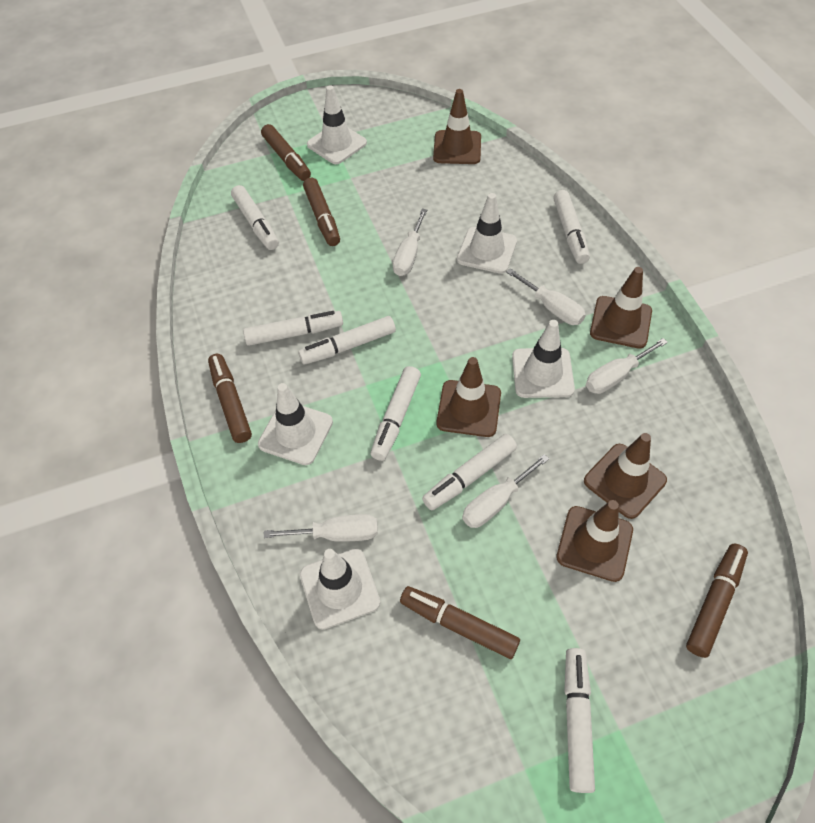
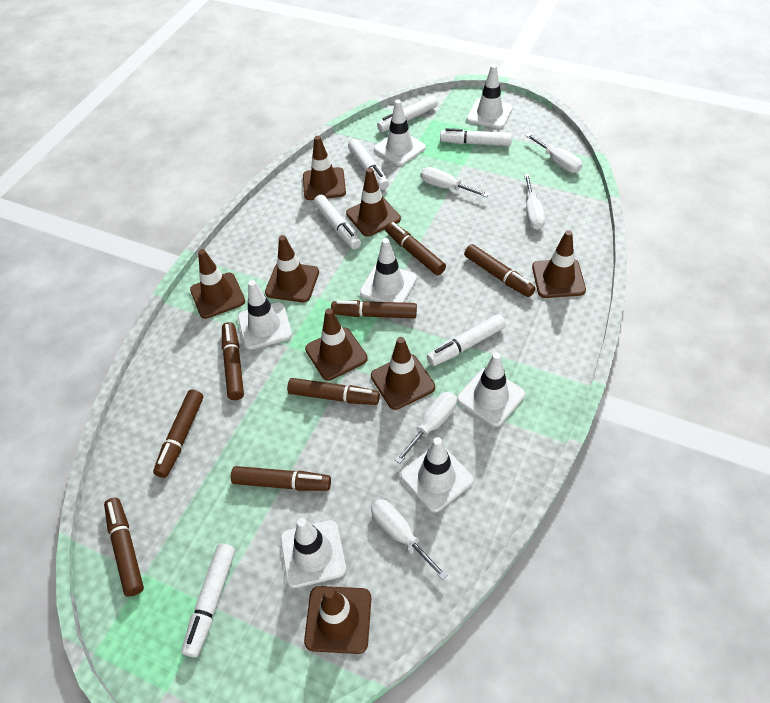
brown marker: [208,354,252,443] [261,124,311,181] [303,178,340,246] [400,586,520,659] [686,544,748,658] = 5 -> [104,498,144,597] [153,389,203,478] [222,322,244,400] [231,466,331,491] [287,378,380,405] [331,300,417,318] [385,222,446,275] [464,244,536,297] = 8
brown traffic cone: [433,89,481,164] [436,357,501,437] [556,500,633,582] [584,433,667,519] [590,267,652,349] = 5 -> [190,249,245,319] [265,235,319,302] [303,136,346,200] [304,586,371,654] [305,308,368,381] [346,168,401,237] [371,337,435,410] [532,230,586,298] = 8
white marker: [231,185,279,250] [243,311,343,346] [298,316,396,365] [370,366,421,461] [422,434,517,510] [553,190,590,264] [564,648,595,793] = 7 -> [181,543,235,657] [314,195,361,249] [348,139,389,190] [377,95,438,132] [427,314,506,366] [440,128,512,146] = 6
white traffic cone: [258,383,333,465] [300,548,380,629] [307,85,367,164] [457,193,517,274] [512,320,575,398] = 5 -> [238,280,292,350] [280,518,346,588] [360,238,417,303] [374,100,426,166] [400,437,474,512] [457,352,525,427] [467,64,513,129] = 7

